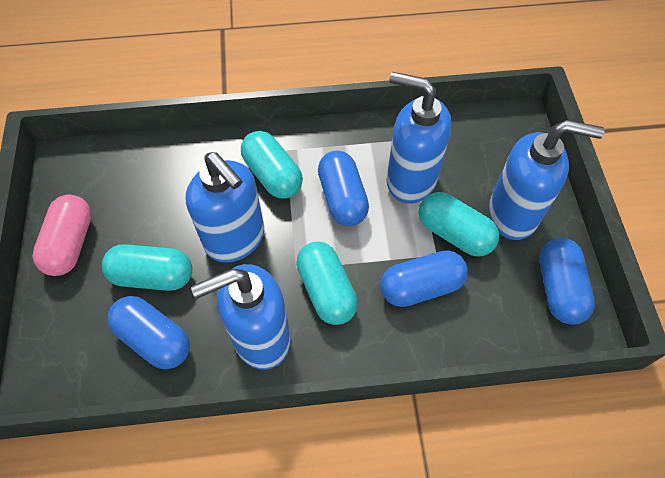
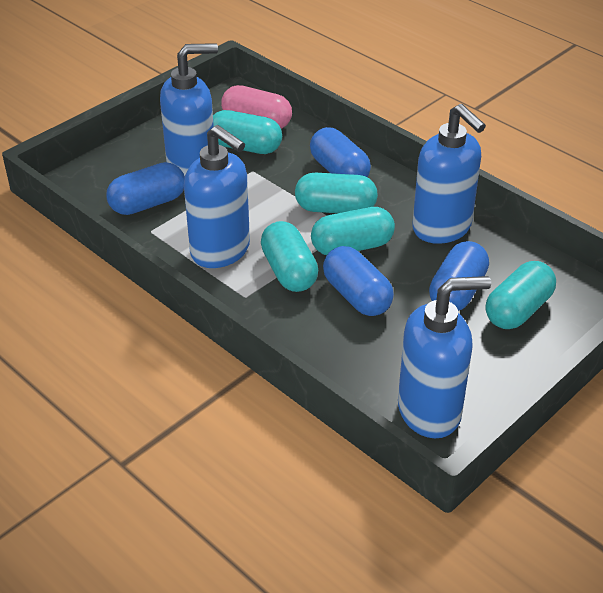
turquoise capsule: [102,244,192,291] [241,131,303,199] [296,241,358,325] [419,192,499,257] = 4 -> [213,110,282,154] [261,221,318,292] [295,173,378,213] [311,207,395,255] [486,261,556,329] = 5

